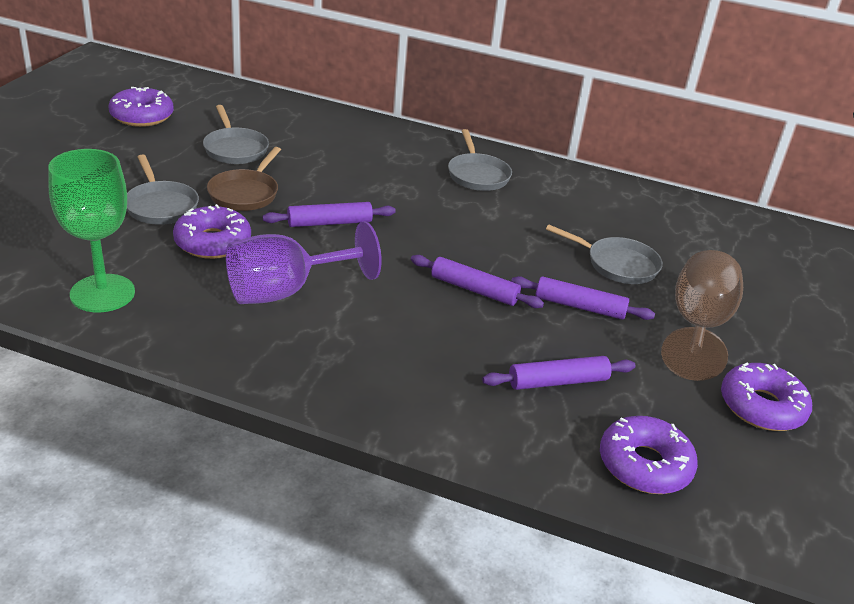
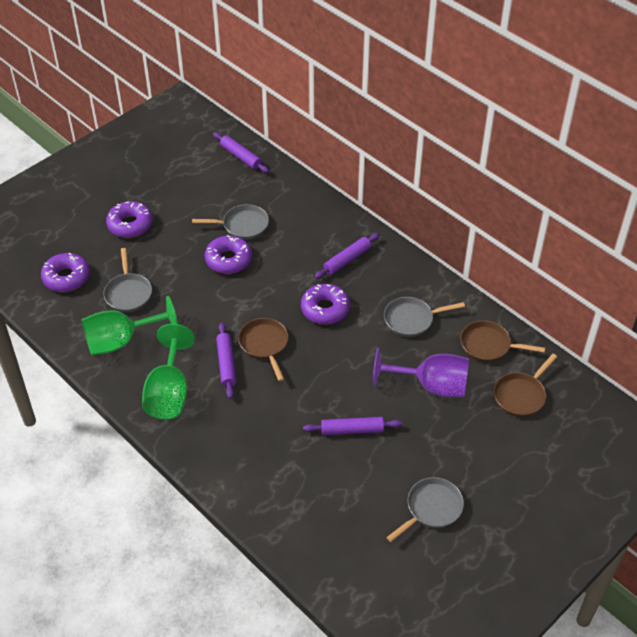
brown goblet: [661,250,743,381] = 1 -> none = 0
brown pan: [207,147,281,211] = 1 -> [238,318,288,381] [460,320,545,362] [494,354,557,417] = 3
green goblet: [48,149,135,312] = 1 -> [82,296,178,355] [142,324,195,419] = 2

